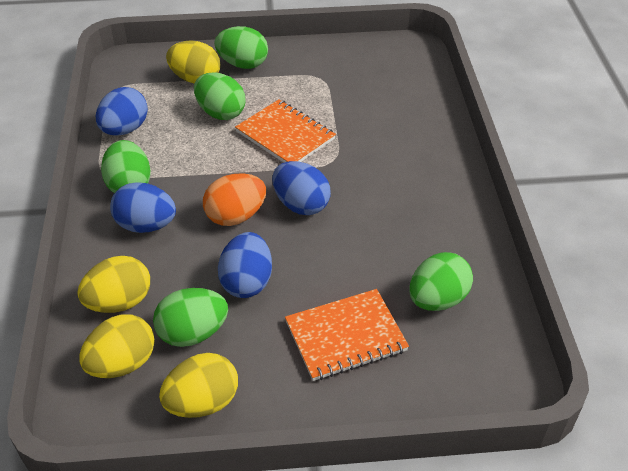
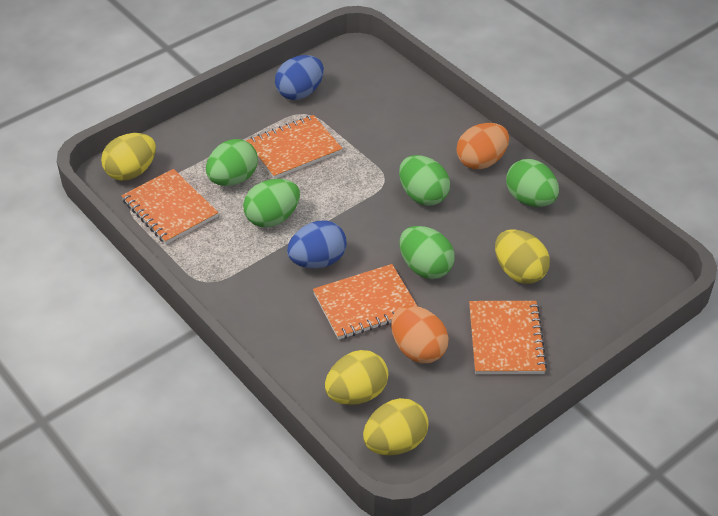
blue egg: [96,87,148,135] [110,182,176,233] [218,232,272,298] [272,161,331,215] = 4 -> [275,55,324,100] [287,220,347,268] = 2
orange egg: [203,173,266,226] = 1 -> [391,306,449,363] [457,123,509,169] = 2
orange notebook: [235,99,336,163] [285,289,409,381] = 2 -> [121,169,218,244] [246,115,343,179] [313,264,417,340] [469,301,547,374] = 4

